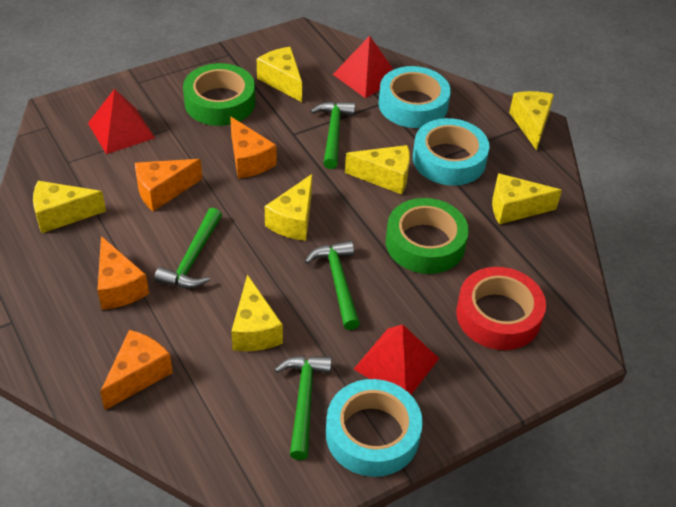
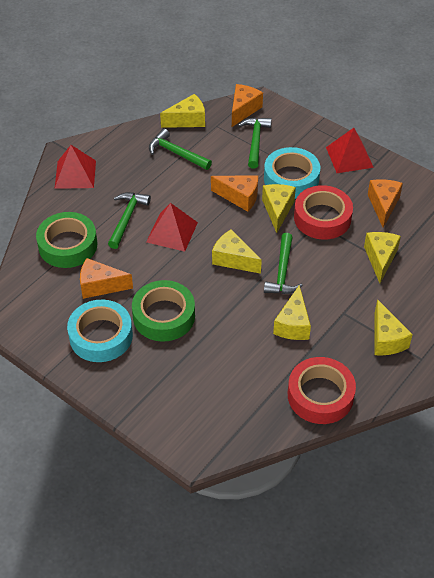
red tape: [456,267,546,350] = 1 -> [288,357,356,424] [294,185,353,240] = 2
turquoise tape: [326,379,423,477] [379,66,451,128] [413,118,489,186] = 3 -> [67,300,133,362] [264,147,320,199] = 2
yellow cheese: [33,181,106,233] [231,275,283,351] [257,47,302,102] [265,174,312,241] [345,145,410,194] [492,173,562,224] [509,91,554,151] = 7 -> [160,94,205,128] [212,229,262,274] [262,184,296,233] [273,285,311,340] [364,232,401,283] [375,299,413,355] = 6

